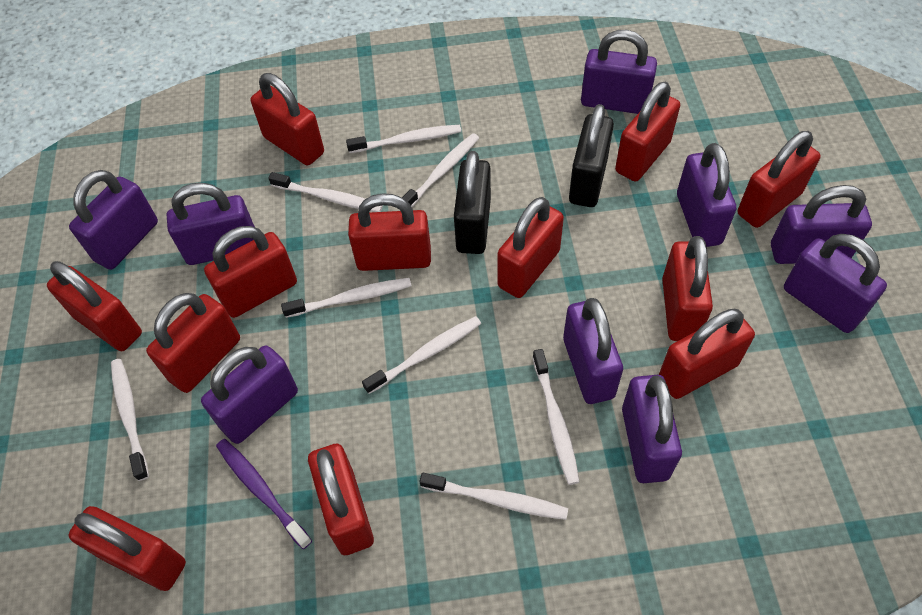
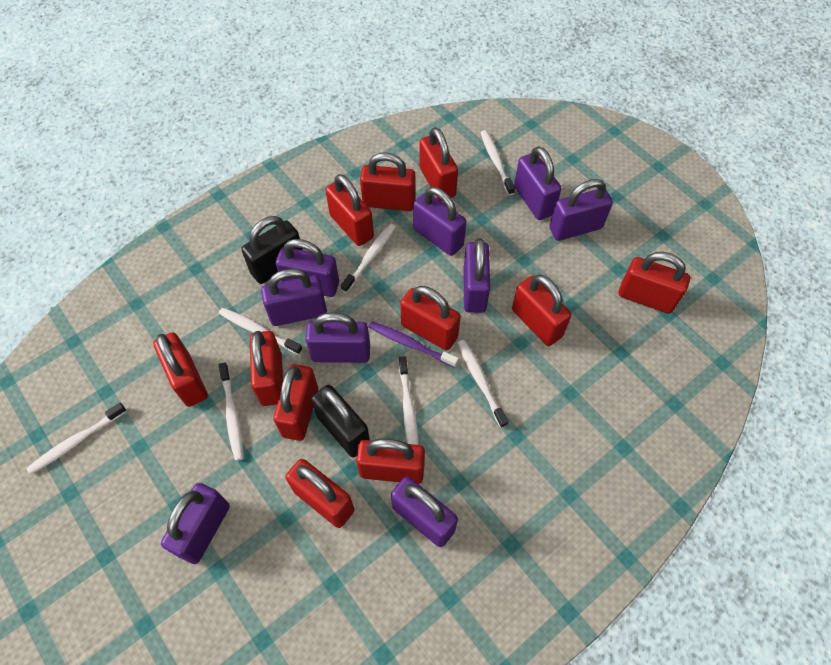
red padlock: [47,261,142,351] [69,506,186,591] [146,293,240,393] [204,226,297,318] [251,73,324,165] [308,443,374,555] [348,193,431,271] [497,197,564,298] [615,82,680,182] [659,309,755,399] [662,236,713,341] [738,131,821,228] = 12 -> [153,332,208,407] [250,331,283,406] [273,364,318,441] [285,459,354,528] [325,174,374,246] [356,439,425,484] [360,152,415,211] [400,286,461,350] [419,127,458,201] [512,275,571,346] [619,252,690,314] = 11
white toothbrush: [111,359,149,481] [268,172,383,212] [281,278,412,318] [346,125,461,153] [362,316,481,394] [402,133,479,207] [419,473,568,520] [533,349,579,485] = 8 -> [26,403,127,474] [219,308,303,355] [219,362,243,461] [341,223,396,293] [399,356,418,445] [458,340,508,428] [480,130,515,195] = 7

